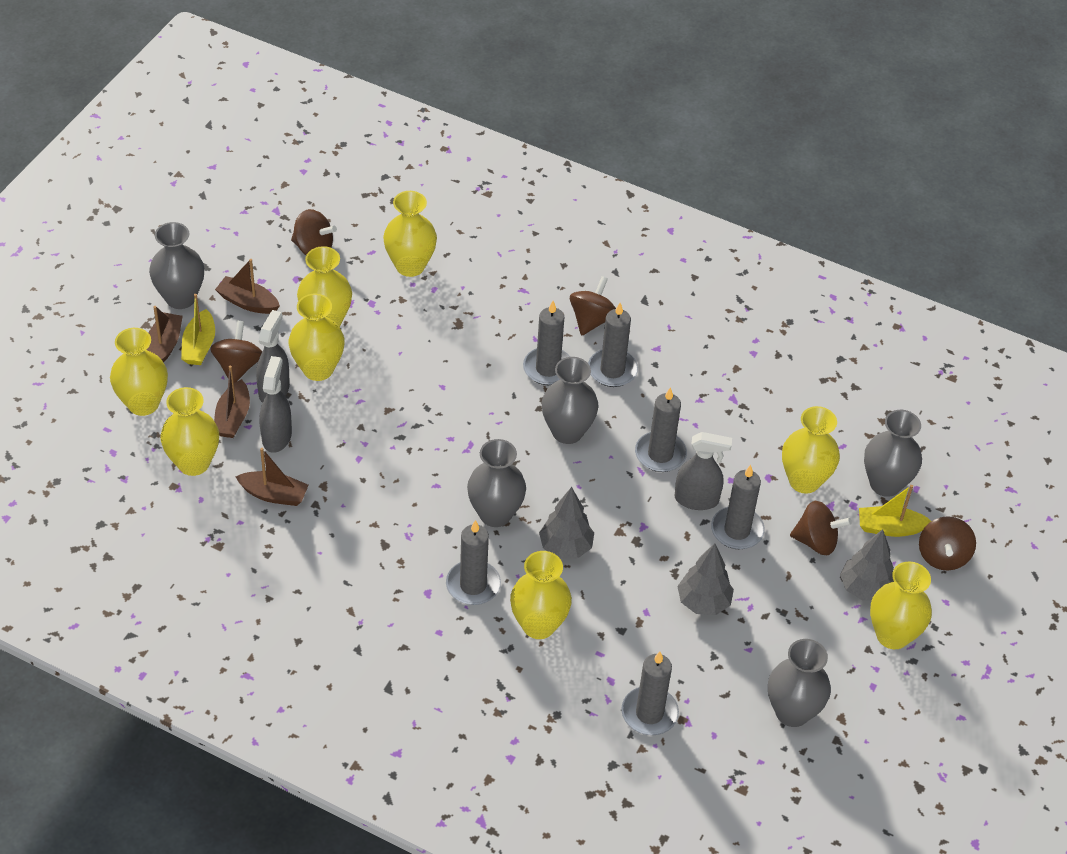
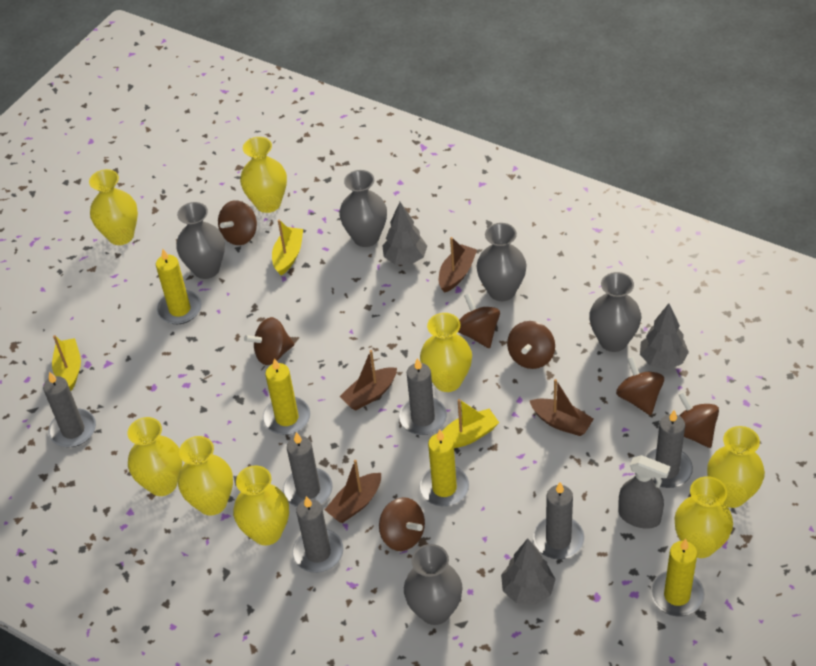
brown spinning top: [210,321,262,383] [291,209,337,255] [570,276,616,335] [790,501,852,555] [919,516,976,571] = 5 -> [218,200,257,245] [244,317,294,365] [379,497,425,551] [458,293,500,348] [507,321,555,369] [616,357,664,415] [678,391,719,448] = 7
grey spray bottle: [256,310,290,403] [260,356,292,453] [675,432,732,510] = 3 -> [618,455,671,529] = 1
yellow boat: [181,294,215,365] [859,485,931,537] = 2 -> [52,335,81,391] [272,220,303,275] [442,399,499,448] = 3
yellow candle: none = 0 -> [156,249,201,324] [263,358,310,435] [419,430,469,506] [650,539,705,617] = 4

